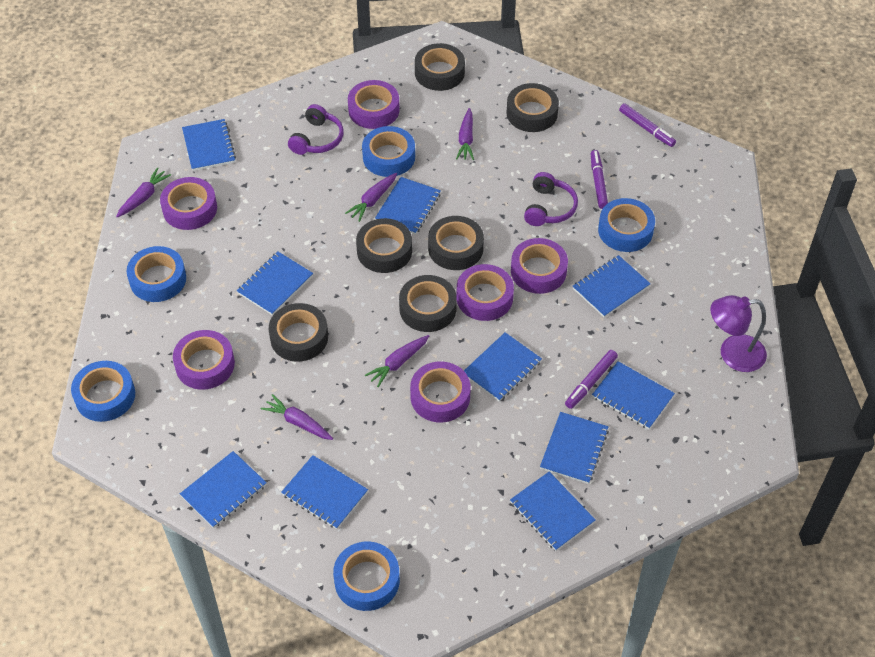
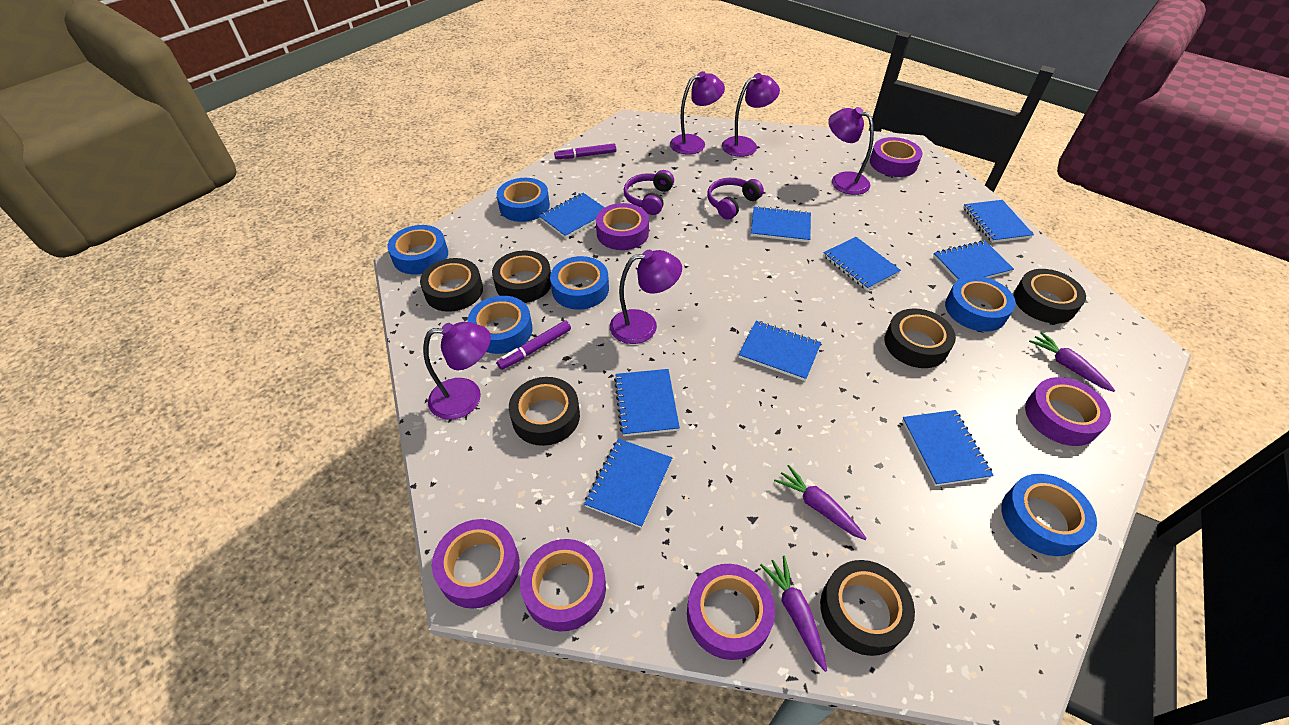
blue notebook: [180,451,267,528] [182,119,236,171] [237,252,313,316] [281,455,368,529] [375,177,441,235] [464,332,542,402] [510,472,596,551] [540,412,609,484] [573,255,651,317] [592,361,675,429] = 10 -> [539,193,605,238] [584,438,672,528] [614,369,680,436] [738,321,821,381] [751,206,811,243] [823,237,901,290] [902,410,994,486] [933,241,1014,281] [963,200,1034,243] = 9
blue tape: [71,361,135,422] [126,246,186,302] [333,542,400,611] [362,126,415,177] [598,198,655,252] = 5 -> [387,225,448,274] [467,296,533,354] [497,178,550,222] [550,256,609,310] [945,276,1016,332] [1001,474,1097,556] = 6
purple carrot: [116,167,171,218] [261,394,333,440] [345,173,397,222] [365,335,429,387] [456,108,474,160] = 5 -> [760,556,827,672] [774,465,867,540] [1029,332,1115,392] = 3
purple lamp: [710,295,767,372] = 1 -> [423,322,491,420] [610,250,682,344] [670,71,725,155] [722,73,780,157] [828,107,874,195] = 5
purple marker: [565,350,618,409] [591,150,608,209] [619,103,676,147] = 3 -> [497,320,571,370] [554,143,616,159] = 2

